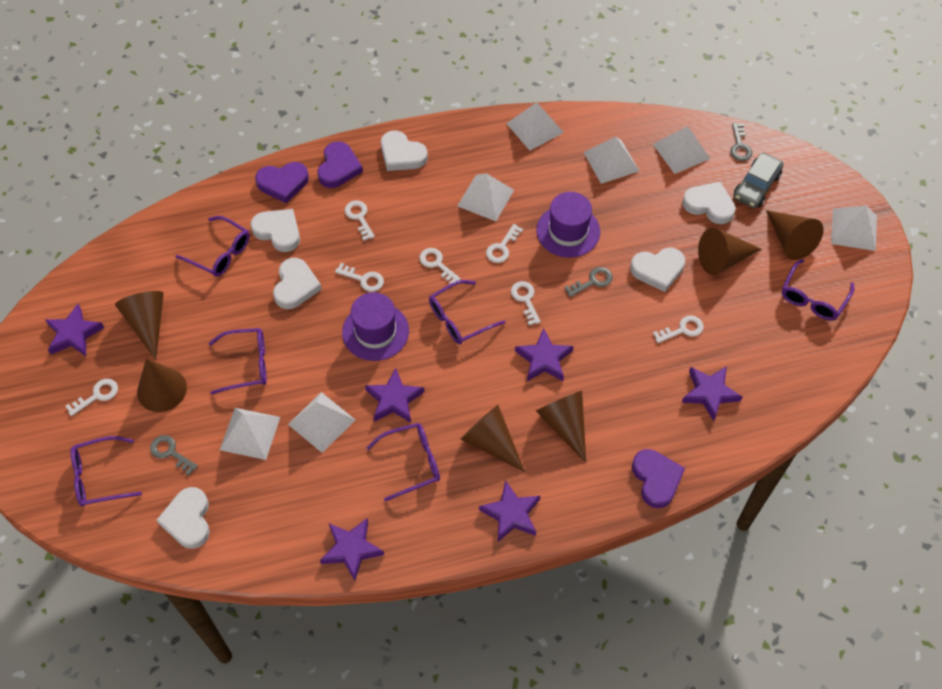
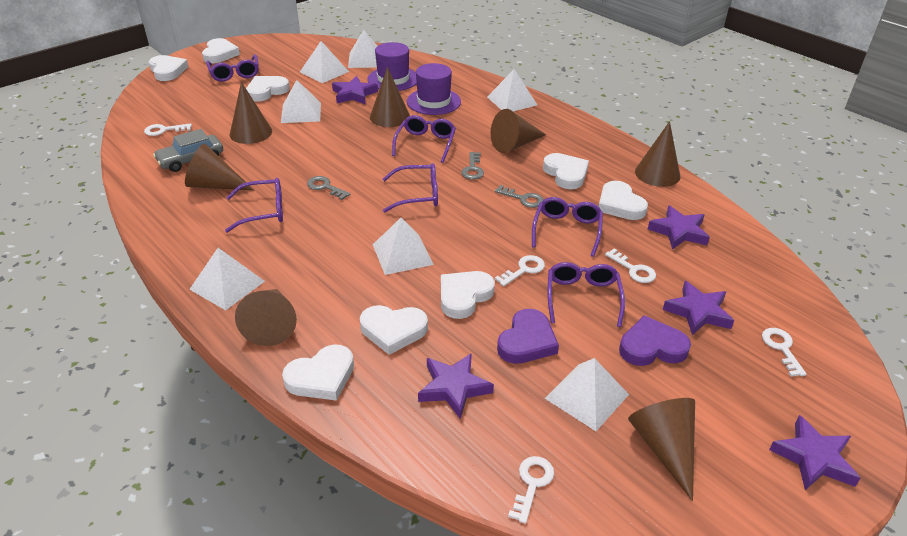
brown cone: [115,291,164,360] [137,358,187,412] [461,405,525,472] [536,391,586,462] [698,228,762,275] [766,210,824,260] = 6 -> [185,144,255,191] [230,82,272,144] [235,289,297,346] [370,67,410,127] [491,109,546,153] [628,398,695,501] [635,121,681,187] = 7
purple heart: [255,162,309,203] [317,141,363,188] [632,449,685,508] = 3 -> [497,309,559,364] [619,315,691,366] = 2
purple star: [45,304,104,356] [320,518,384,581] [365,368,424,423] [479,480,540,542] [515,328,573,381] [682,366,742,421] = 6 -> [332,76,378,105] [418,353,494,419] [648,205,710,250] [663,281,734,335] [769,415,860,490] = 5
white heart: [157,487,210,549] [250,209,300,252] [273,258,322,309] [381,131,428,171] [630,248,685,292] [682,182,736,224] = 6 -> [149,55,189,81] [202,38,240,64] [246,76,290,102] [282,345,354,401] [360,305,428,355] [441,271,495,319] [543,153,589,189] [599,181,648,220] = 8
white key: [65,379,118,416] [335,263,384,292] [345,201,375,241] [419,248,461,284] [486,224,523,263] [511,281,541,325] [653,315,704,343] = 7 -> [144,123,192,136] [495,255,545,286] [508,456,554,524] [605,248,656,283] [762,328,807,377] = 5

